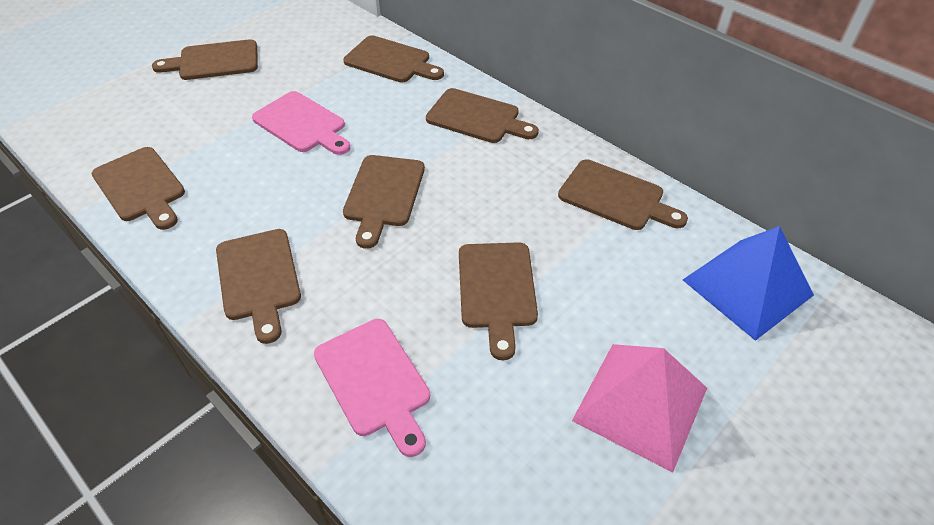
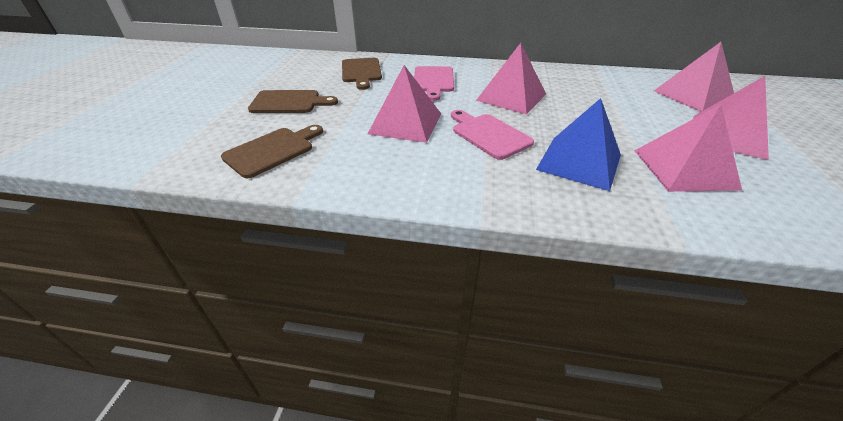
brown cutting board: [91,147,185,230] [152,39,258,80] [216,229,301,344] [343,35,444,83] [343,155,425,249] [426,88,539,143] [459,242,538,360] [558,159,688,230] = 8 -> [221,125,323,178] [248,90,338,113] [342,58,382,90] = 3
pink pyramid: [572,344,707,472] = 1 -> [368,65,441,143] [476,43,546,114] [634,104,742,192] [654,42,734,112] [693,76,769,160] = 5

